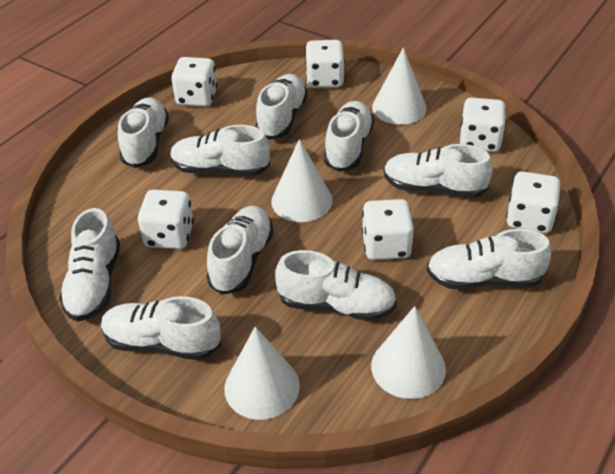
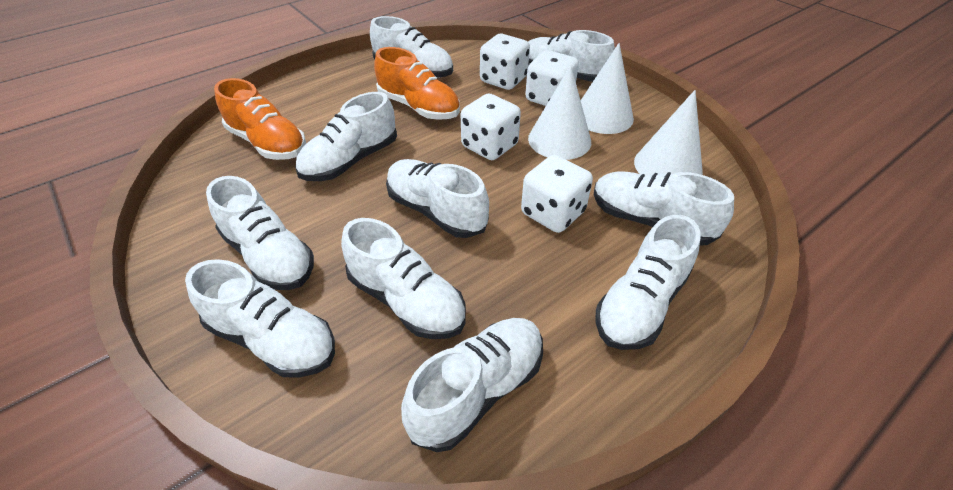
orange shoe: none = 0 -> [214,78,306,160] [374,47,460,120] = 2
white cone: [224,326,300,420] [271,139,333,222] [371,306,446,399] [372,47,427,124] = 4 -> [528,65,591,160] [581,43,634,134] [634,90,703,176] = 3
white dice: [138,190,194,249] [171,57,218,107] [305,40,345,88] [362,199,414,260] [460,98,506,152] [506,171,560,233] = 6 -> [461,93,521,160] [480,34,530,90] [521,155,593,233] [525,50,579,106] = 4

